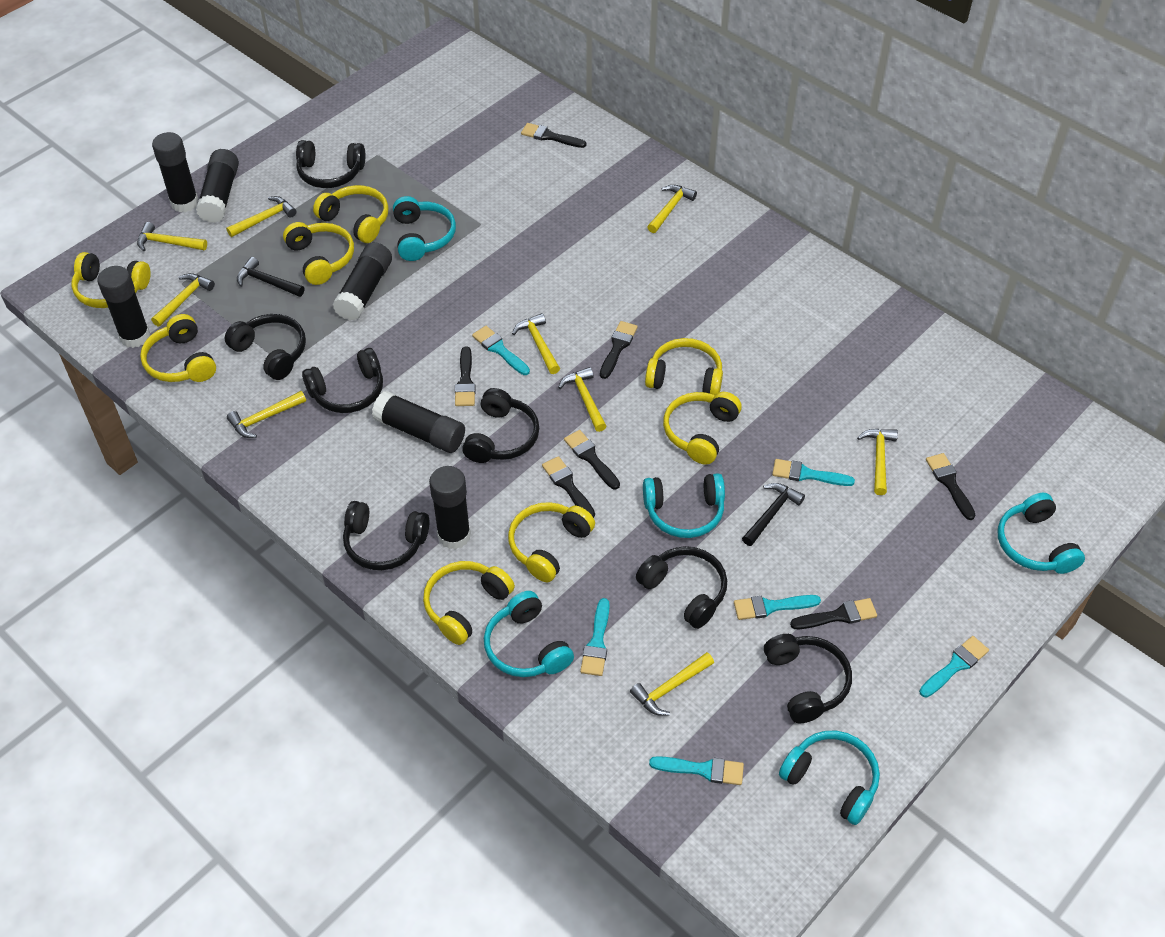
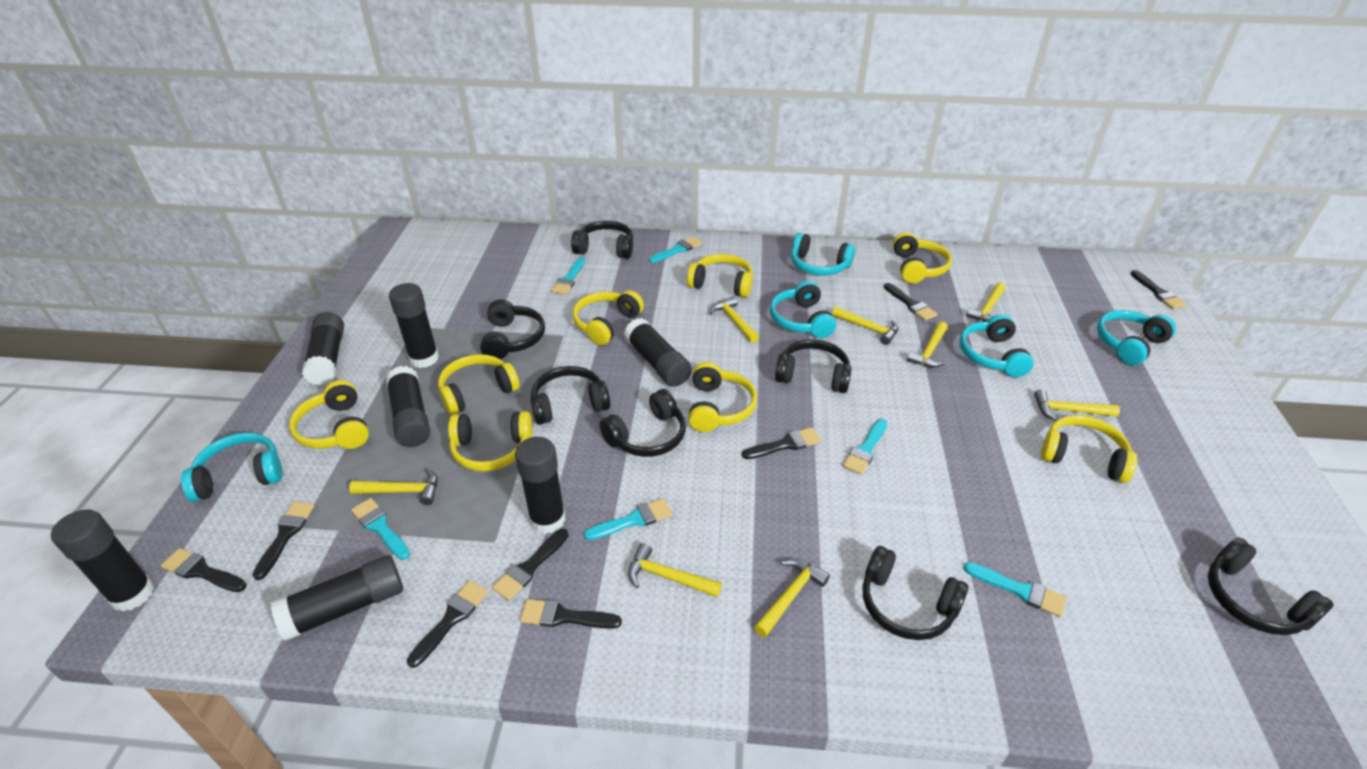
black brush: [455,347,476,406] [521,123,586,148] [542,456,595,518] [564,430,620,490] [600,321,638,379] [790,598,877,629] [926,453,976,520] = 7 -> [161,548,247,592] [252,502,315,580] [407,580,488,668] [492,529,569,601] [520,599,622,629] [742,427,821,459] [884,283,937,321] [1131,270,1187,309] = 8
black glue stick: [97,266,150,348] [152,132,199,212] [196,149,239,223] [333,242,392,321] [372,391,465,453] [429,466,471,550] = 6 -> [51,509,155,611] [271,555,403,641] [302,312,344,386] [386,366,430,447] [389,283,439,368] [515,437,566,534] [624,318,692,387] = 7
black hammer: [237,257,304,297] [742,483,805,546] = 2 -> none = 0
yellow hammer: [137,222,207,251] [151,273,215,327] [226,196,297,237] [227,391,306,438] [512,313,560,374] [558,367,606,432] [630,652,714,716] [648,185,697,233] [857,429,898,495] = 9 -> [349,468,438,505] [628,543,722,597] [709,296,759,343] [754,559,830,637] [832,306,898,345] [907,321,948,368] [966,283,1006,322] [1034,389,1120,421] = 8

